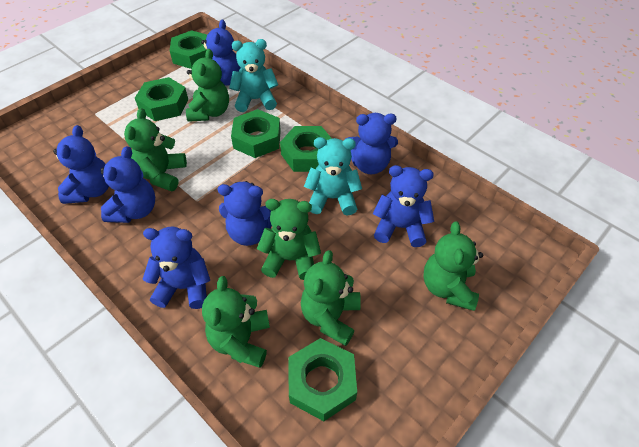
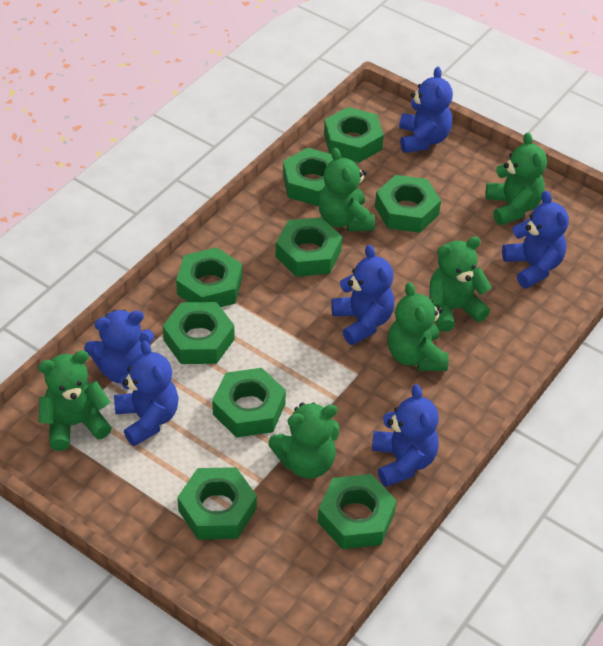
blue teddy bear: [53,125,109,204] [101,146,155,223] [143,226,210,309] [201,19,241,86] [217,181,272,246] [346,113,398,174] [373,165,434,247] = 7 -> [84,310,154,383] [114,341,179,446] [331,245,394,345] [372,384,439,487] [399,67,453,153] [502,191,569,288] = 6
green nut: [135,77,188,121] [170,30,207,69] [231,109,281,158] [280,126,332,172] [289,338,357,421] = 5 -> [163,302,235,364] [176,247,242,307] [177,467,257,540] [212,368,286,438] [276,217,342,277] [283,148,333,206] [318,474,397,549] [324,107,384,163] [375,175,441,233] = 9
turquoise teddy bear: [229,39,278,112] [304,137,362,216] = 2 -> none = 0

